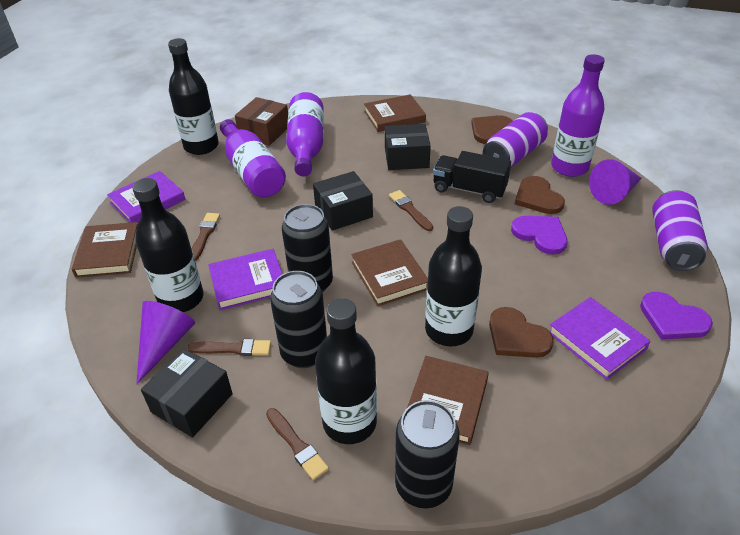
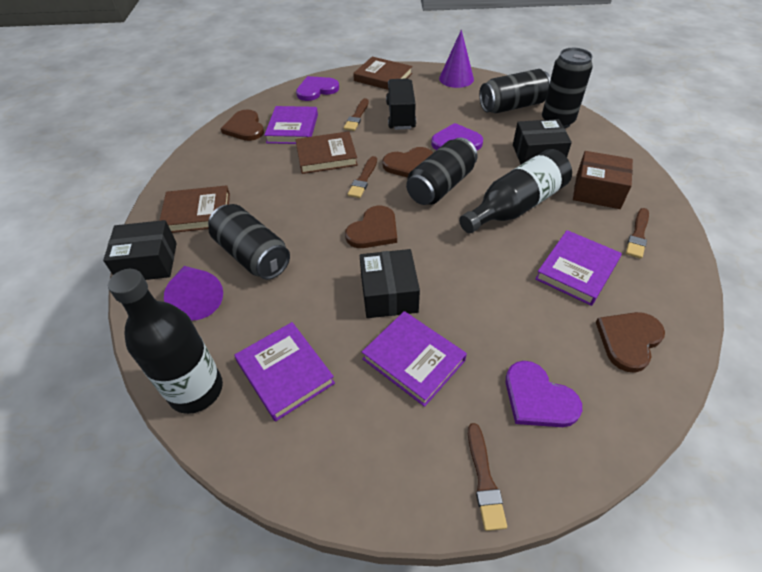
black bottle: [132,178,204,312] [168,38,219,155] [315,298,377,444] [425,206,482,346] = 4 -> [108,269,223,414] [459,149,572,233] = 2
black can: [270,271,327,368] [282,204,333,292] [395,400,459,508] = 3 -> [208,204,290,280] [406,138,478,205] [479,69,551,113] [542,48,593,128] = 4
brown book: [72,222,138,278] [351,239,428,306] [364,94,426,132] [407,356,489,445] = 4 -> [160,185,230,233] [295,131,358,174] [353,57,412,90] = 3
brown heart: [471,115,513,144] [489,307,554,358] [515,176,565,214] = 3 -> [221,109,264,141] [345,205,397,248] [382,147,433,178] [596,312,665,373] = 4
purple book: [107,171,186,223] [208,249,282,310] [549,297,650,380] = 3 -> [234,322,335,421] [264,106,318,144] [362,311,467,407] [535,230,622,306] = 4
purple bottle: [220,119,286,197] [286,92,324,176] [551,54,605,177] = 3 -> none = 0
purple can: [483,112,548,168] [652,190,708,271] = 2 -> none = 0
purple heart: [511,216,568,255] [640,292,713,340] = 2 -> [296,76,339,101] [431,123,483,150] [505,361,582,427] = 3

